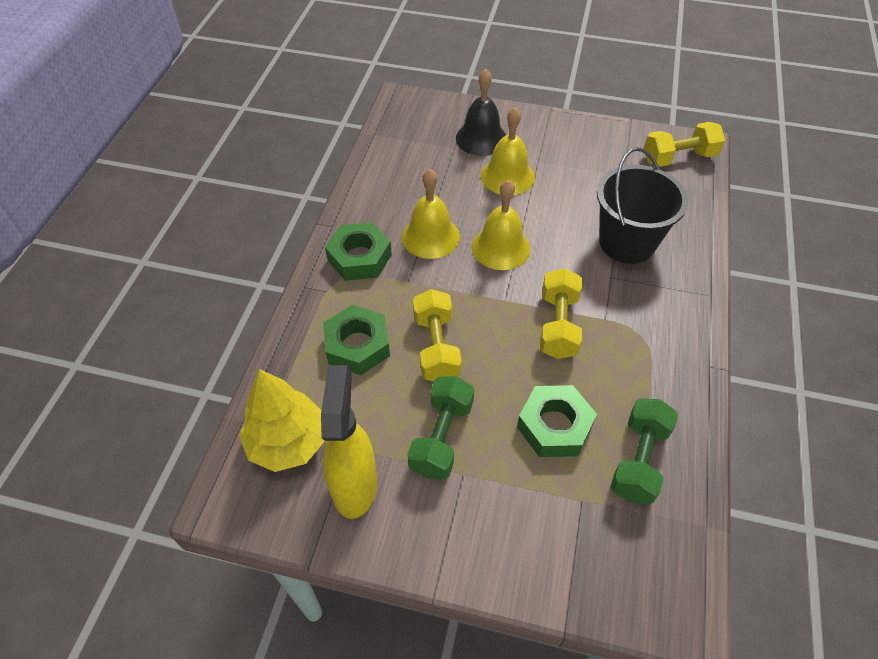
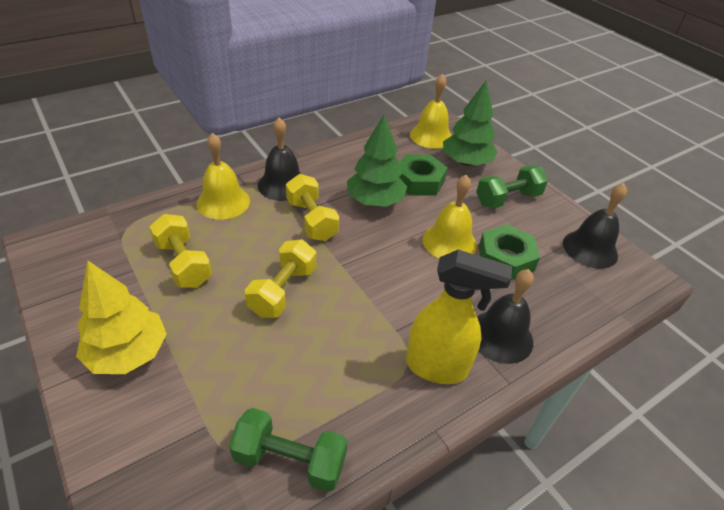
black bell: [456,69,506,156] = 1 -> [258,118,301,201] [477,269,534,364] [563,183,627,269] = 3
black bucket: [597,147,689,264] = 1 -> none = 0
green nut: [323,305,390,375] [325,222,392,281] [517,385,597,457] = 3 -> [399,155,448,196] [479,224,540,280] = 2
green tree: none = 0 -> [347,115,407,207] [443,81,497,166] = 2

